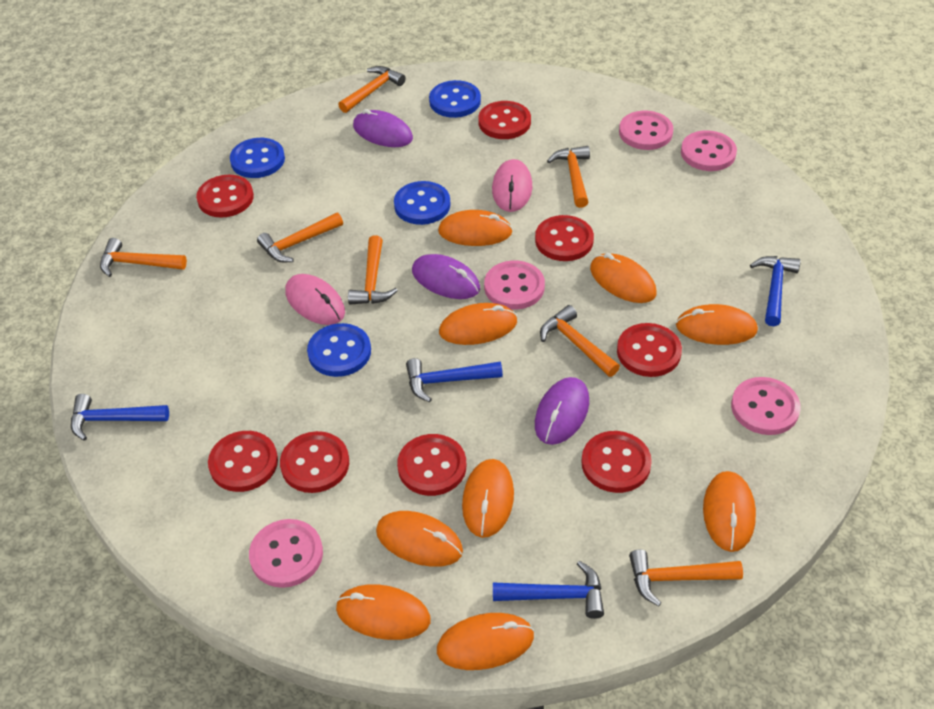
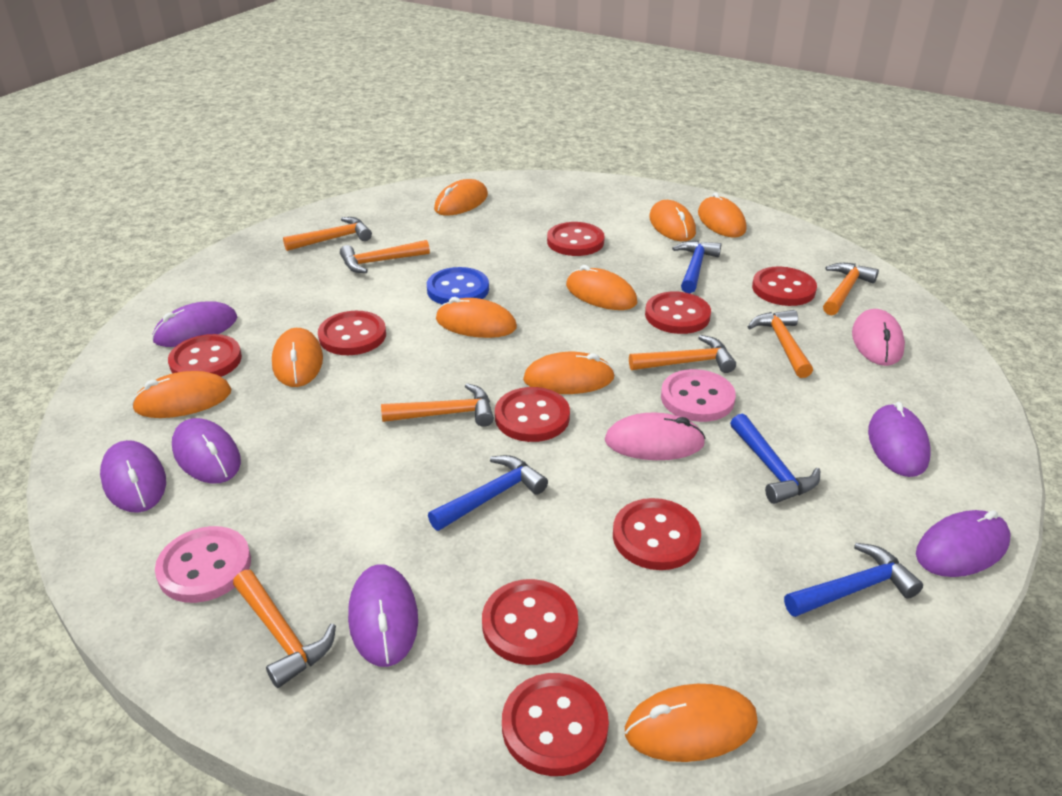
blue button: [230,138,285,178] [307,323,371,377] [394,181,451,225] [429,80,481,118] = 4 -> [427,267,489,305] = 1
pink button: [249,519,323,588] [484,260,545,310] [619,111,673,150] [681,130,737,171] [731,377,801,435] = 5 -> [155,526,251,603] [661,369,736,422] = 2
purple mouse: [353,109,413,147] [412,254,480,299] [535,377,589,445] = 3 -> [100,440,166,513] [152,301,237,347] [172,418,241,484] [348,564,418,667] [868,402,931,477] [916,510,1011,577] = 6
red button: [196,175,254,218] [208,431,278,492] [280,431,349,493] [397,434,466,496] [478,101,531,139] [535,215,594,261] [582,431,652,493] [617,323,682,377] = 8 -> [168,334,242,377] [318,311,386,355] [482,579,578,665] [495,387,570,442] [502,673,609,776] [547,222,605,256] [613,498,701,570] [645,291,711,334] [752,267,817,306] = 9

